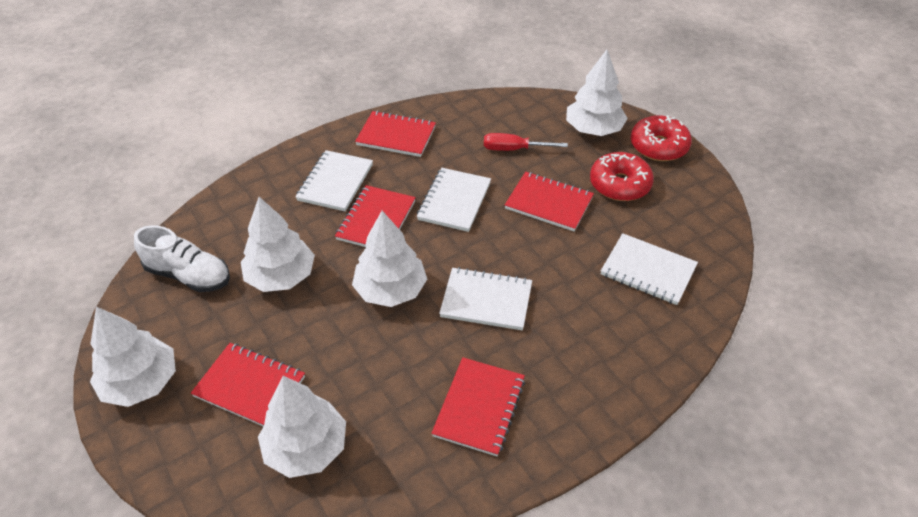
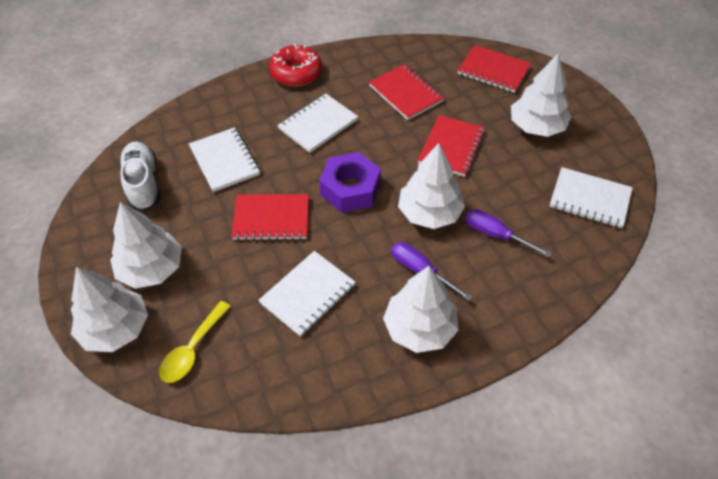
purple nut: none = 0 -> [319,152,381,213] = 1
purple screwdriver: none = 0 -> [392,242,472,301] [465,209,552,257] = 2
red donut: [590,152,654,201] [631,115,692,161] = 2 -> [269,43,322,87] = 1
red notebook: [191,343,305,427] [335,185,416,247] [355,111,436,157] [431,357,525,456] [505,172,594,232] = 5 -> [231,194,309,241] [369,64,444,120] [418,115,485,177] [457,45,532,93] = 4
red screwdriver: [484,133,568,151] = 1 -> none = 0
yellow spoon: none = 0 -> [159,301,231,383] = 1

